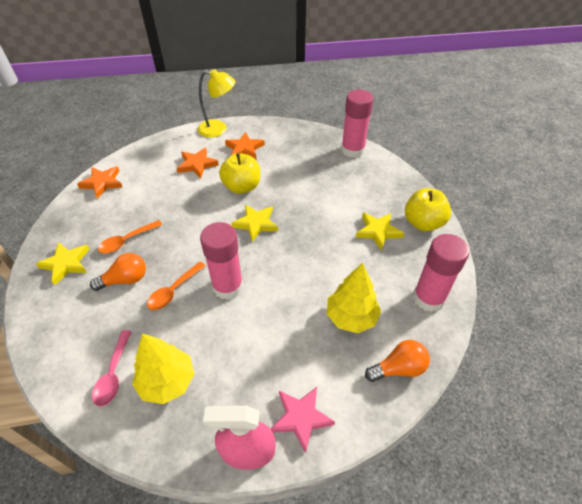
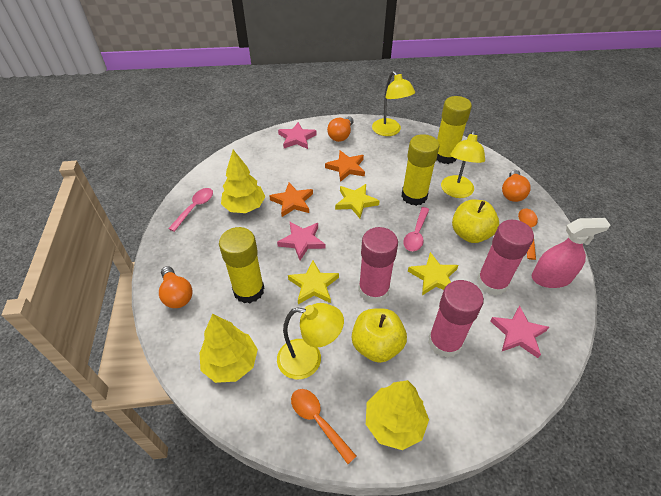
orange light bulb: [90,253,146,291] [365,340,430,382] = 2 -> [159,266,193,308] [327,116,354,142] [502,170,531,202] = 3
orange star: [77,166,122,199] [177,147,219,178] [225,132,265,160] = 3 -> [269,182,313,217] [325,150,365,182] = 2
pink spoon: [92,330,131,407] = 1 -> [168,188,213,232] [403,207,429,251] = 2
pink star: [271,387,335,453] = 1 -> [277,222,325,260] [278,122,317,149] [490,305,549,358] = 3
yellow glue stick: none = 0 -> [219,227,264,303] [401,134,439,206] [437,96,472,164] = 3
yellow lamp: [198,69,235,138] = 1 -> [277,303,344,379] [372,71,415,136] [441,130,485,198] = 3
yellow tree: [132,333,194,404] [327,263,381,333] = 2 -> [199,314,258,383] [221,150,265,213] [366,380,429,450] = 3

